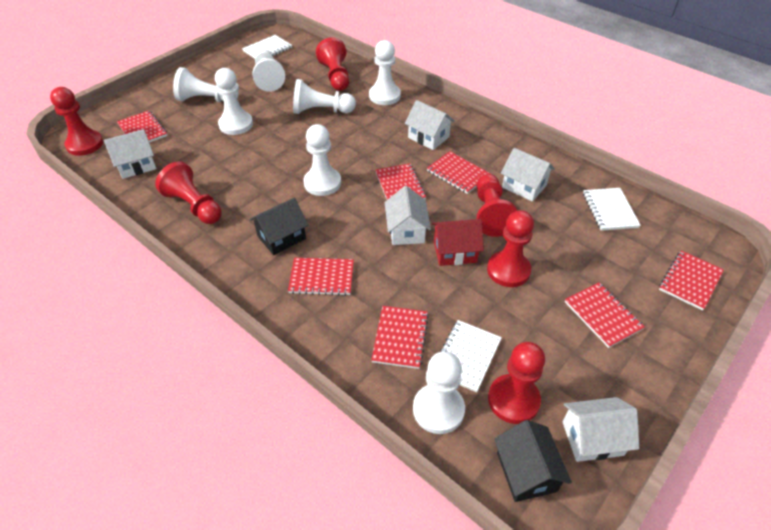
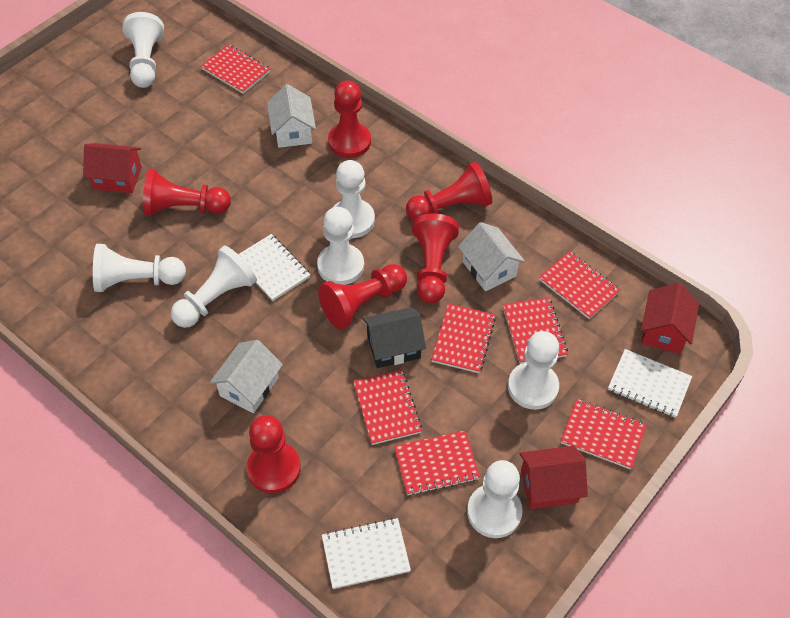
black house: [249,198,308,255] [494,420,572,502] = 2 -> [363,307,426,368] = 1
red house: [432,219,484,266] = 1 -> [83,143,142,193] [520,446,588,509] [641,283,699,354] = 3
white house: [104,129,156,179] [385,186,431,245] [405,100,455,150] [501,148,555,202] [562,397,639,462] = 5 -> [210,340,283,413] [267,84,316,148] [458,222,525,291] = 3

